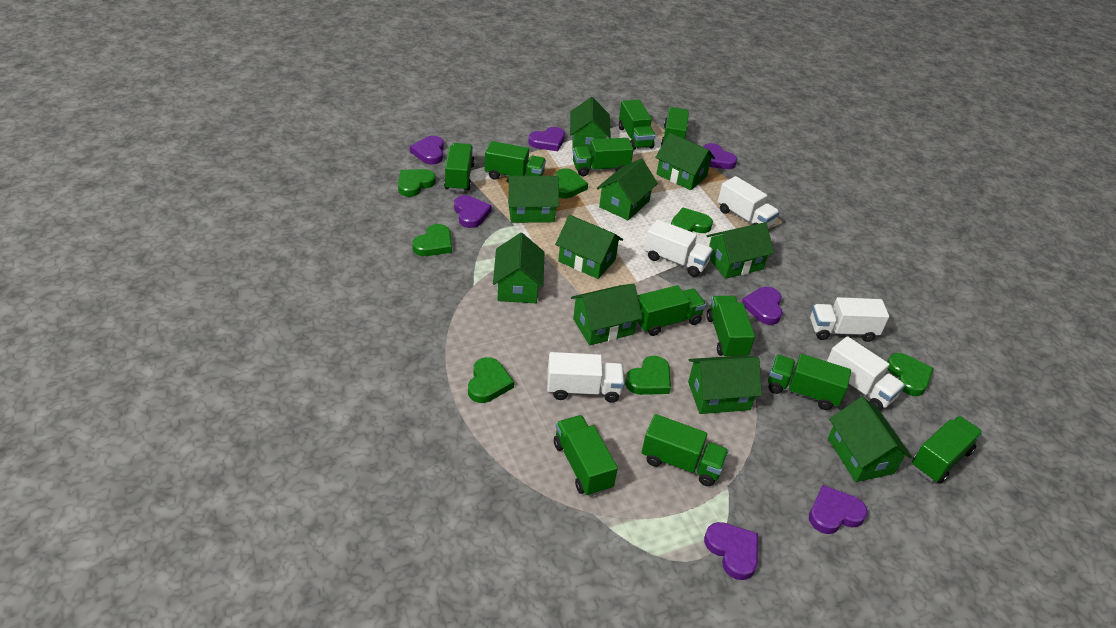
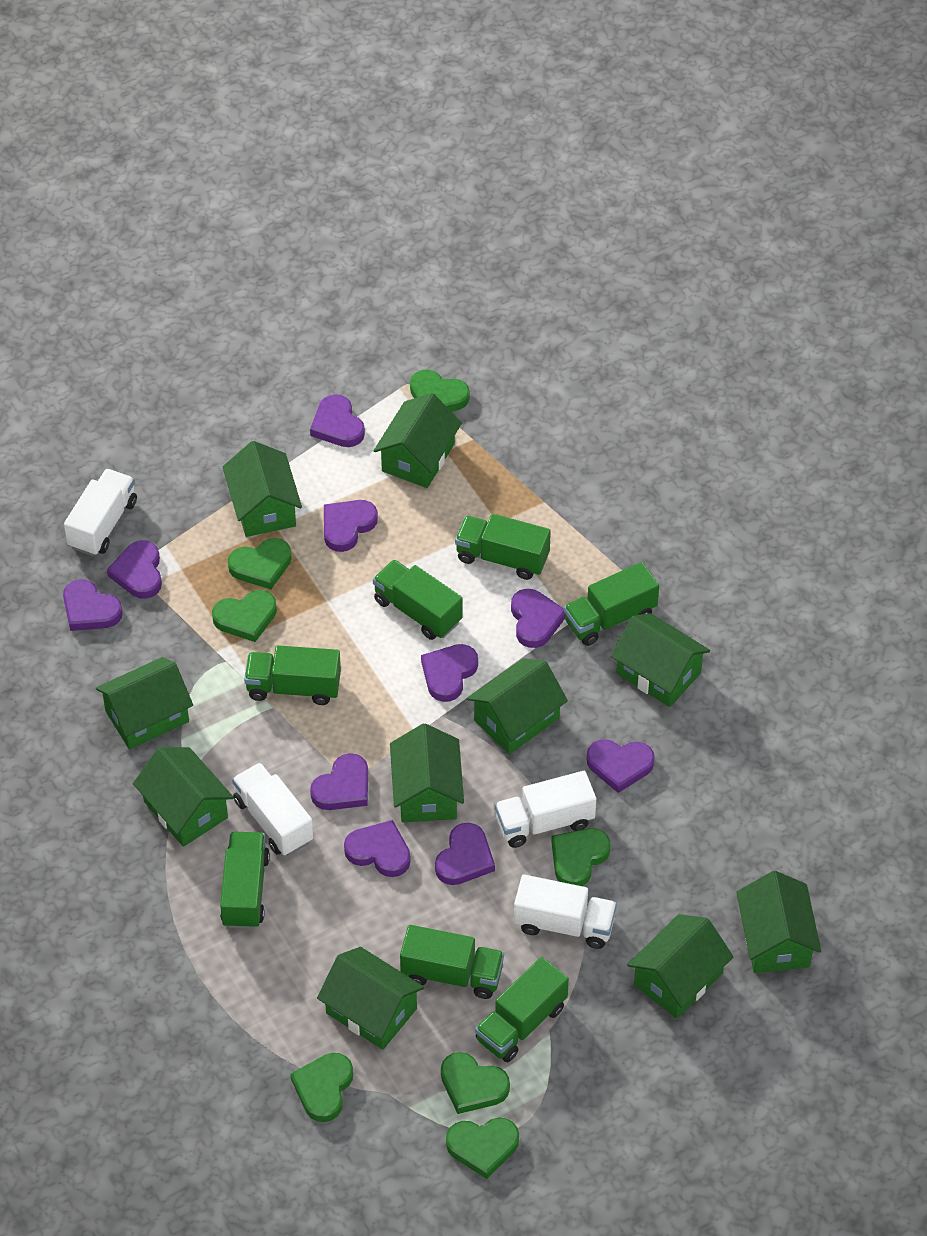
green truck: [444,143,475,192] [485,141,546,180] [554,415,618,497] [573,138,634,176] [619,100,656,150] [637,285,706,336] [641,414,729,486] [661,107,689,146] [707,296,755,356] [768,354,851,410] [912,416,983,484] = 11 -> [220,832,270,929] [244,645,341,705] [373,559,463,640] [400,925,504,999] [455,514,551,580] [475,957,569,1062] [564,562,659,646] = 7
purple heart: [410,136,444,164] [454,195,492,228] [528,127,565,151] [703,143,737,169] [704,522,758,580] [742,287,782,325] [809,485,867,534] = 7 -> [63,580,123,631] [107,540,162,599] [310,394,365,447] [310,753,368,810] [324,500,378,552] [344,820,411,877] [421,644,478,702] [435,823,495,885] [511,589,565,648] [586,739,655,793] = 10
white truck: [547,352,624,403] [644,219,713,277] [718,176,780,227] [810,297,889,342] [827,336,905,411] = 5 -> [64,469,137,556] [232,762,313,856] [495,771,596,848] [514,875,617,949] = 4

